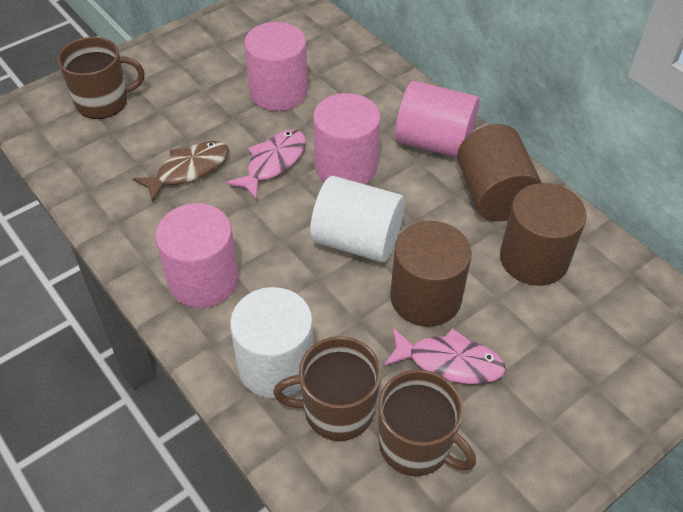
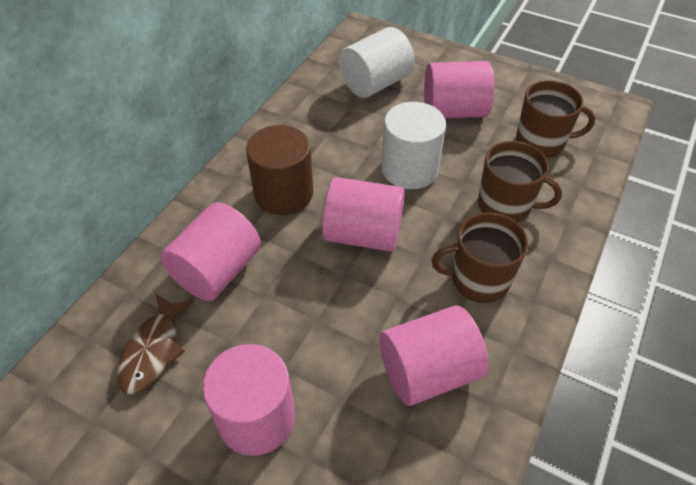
brown cylinder: [390,221,471,327] [457,124,542,221] [500,183,587,286] = 3 -> [246,125,313,215] = 1
pink cylinder: [155,203,239,308] [244,22,308,111] [313,93,380,184] [395,81,479,158] = 4 -> [160,202,261,301] [203,344,295,456] [322,177,405,252] [379,305,489,406] [424,61,494,118] = 5
pink fish: [226,130,306,199] [384,328,506,384] = 2 -> none = 0

